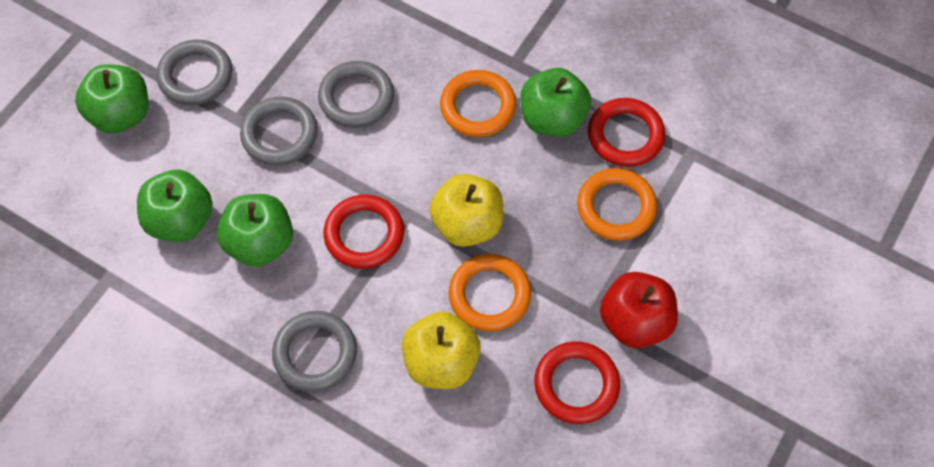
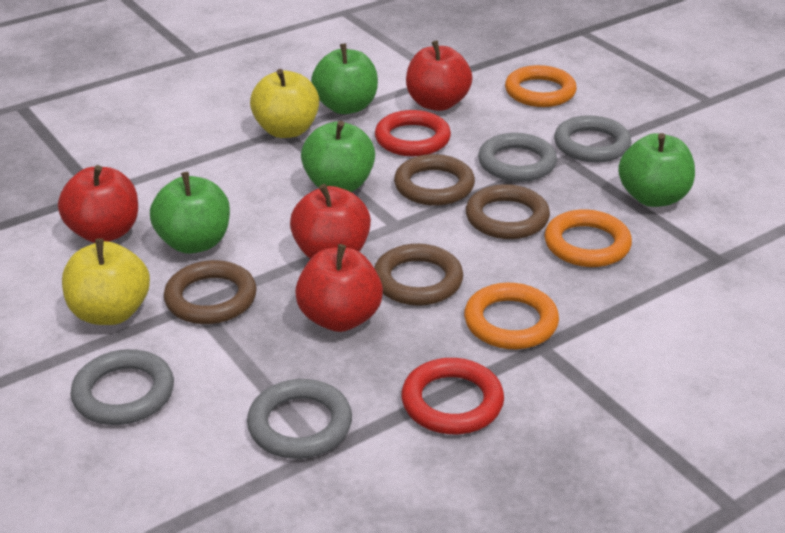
brown ring: none = 0 -> [164,260,257,324] [374,244,463,306] [394,154,475,206] [466,184,550,239] = 4
red apple: [600,272,678,348] = 1 -> [58,165,138,243] [290,184,371,259] [295,244,383,332] [406,41,472,111] = 4
red ring: [323,195,404,269] [534,341,620,424] [588,98,665,167] = 3 -> [375,110,451,157] [402,358,504,434] = 2

